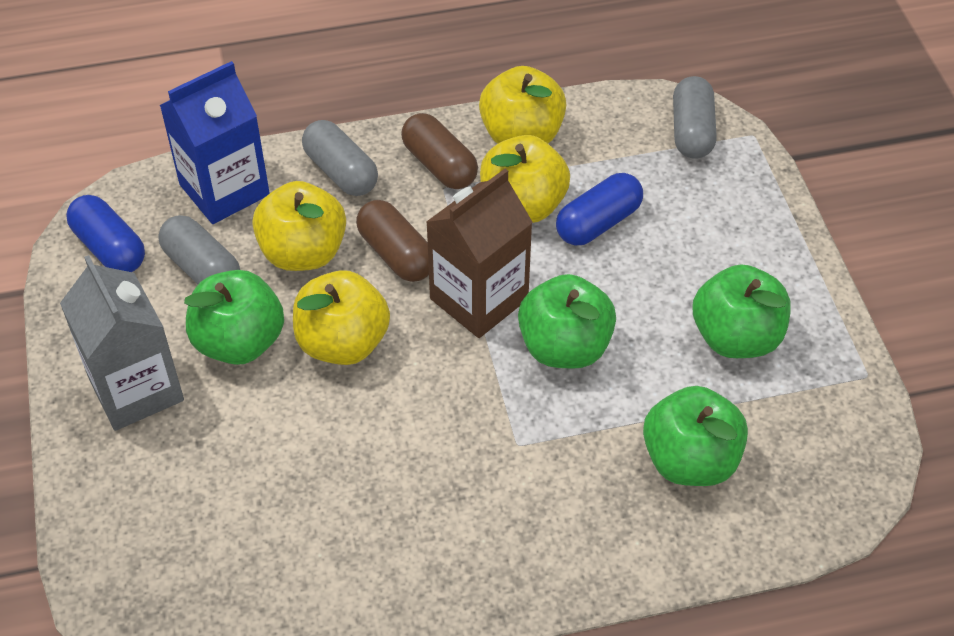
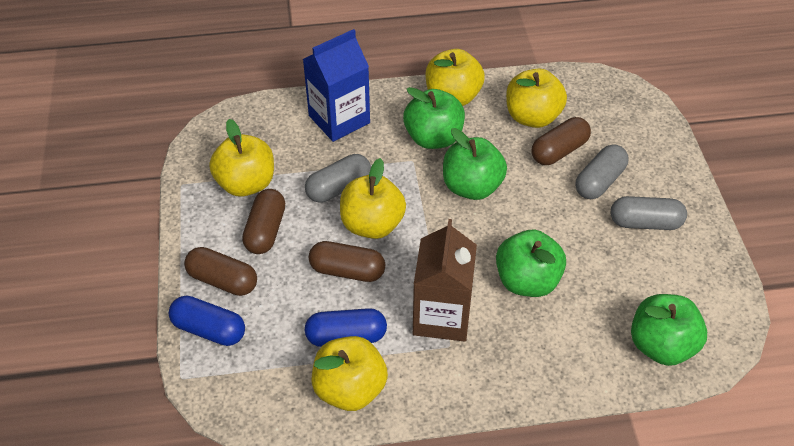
brown capsule: [356,200,429,282] [401,113,478,189] = 2 -> [184,247,257,296] [242,189,285,254] [309,241,385,282] [532,117,591,165] = 4
grey carton: [60,255,184,431] = 1 -> none = 0
yellow apple: [252,181,346,271] [293,270,390,365] [479,66,566,144] [480,135,570,223] = 4 -> [209,119,274,197] [312,336,388,411] [340,158,406,239] [425,49,485,106] [506,69,567,128] = 5

